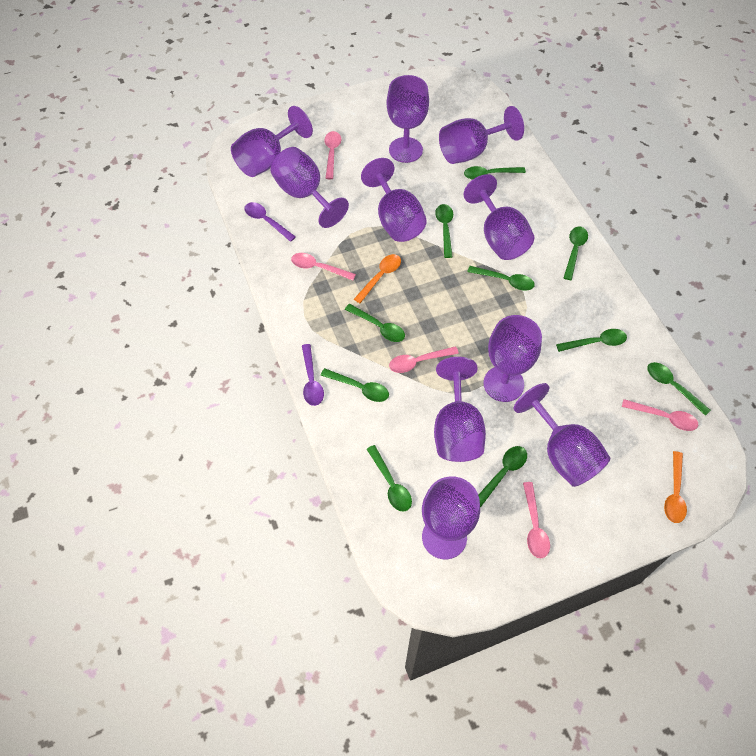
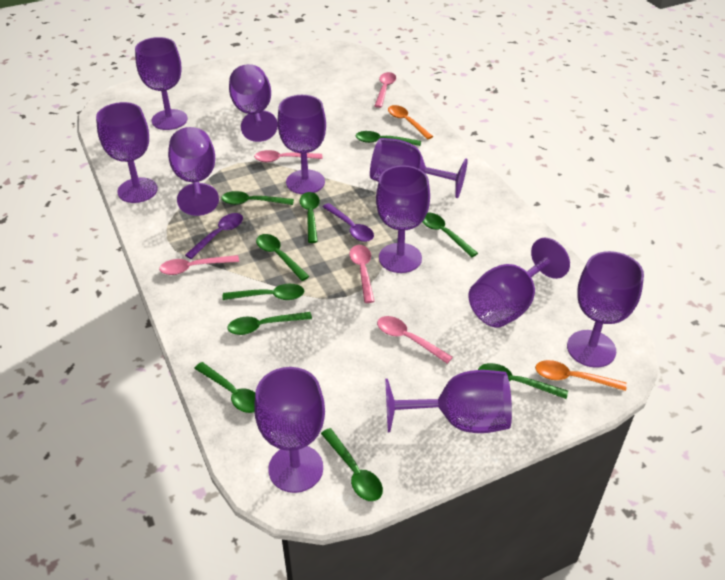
purple goblet: [231,106,313,177] [270,147,349,228] [361,158,427,242] [387,75,429,163] [422,476,480,559] [434,357,486,462] [439,106,524,164] [464,174,534,260] [483,315,542,402] [514,383,610,487] = 10 -> [96,102,158,203] [135,37,188,130] [168,127,219,216] [229,64,278,142] [254,367,325,493] [277,95,326,194] [370,138,468,198] [376,165,430,273] [385,370,512,433] [468,238,570,328] [567,251,644,368] = 11

